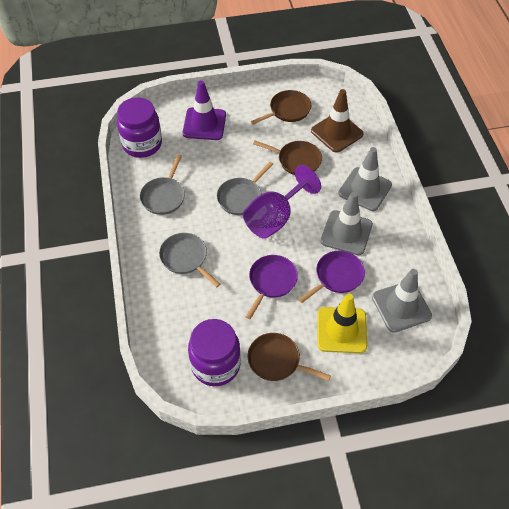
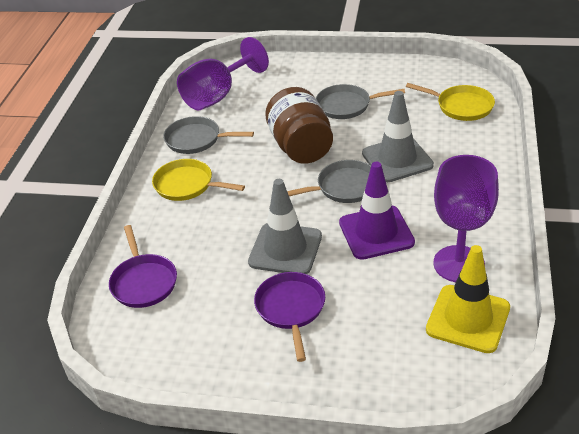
brown jar: none = 0 -> [265,87,333,164] = 1
brown pan: [248,333,331,381] [251,90,311,125] [253,140,322,175] = 3 -> none = 0
brown traffic cone: [311,89,364,153] = 1 -> none = 0
grey traffic cone: [320,192,373,255] [339,147,392,211] [372,269,432,332] = 3 -> [248,179,322,274] [362,91,434,182] = 2
purple goblet: [243,165,321,239] = 1 -> [177,37,269,110] [433,155,499,282] = 2
purple jar: [117,97,162,158] [188,319,241,386] = 2 -> none = 0
yellow pan: none = 0 -> [152,159,245,201] [406,83,495,121] = 2

